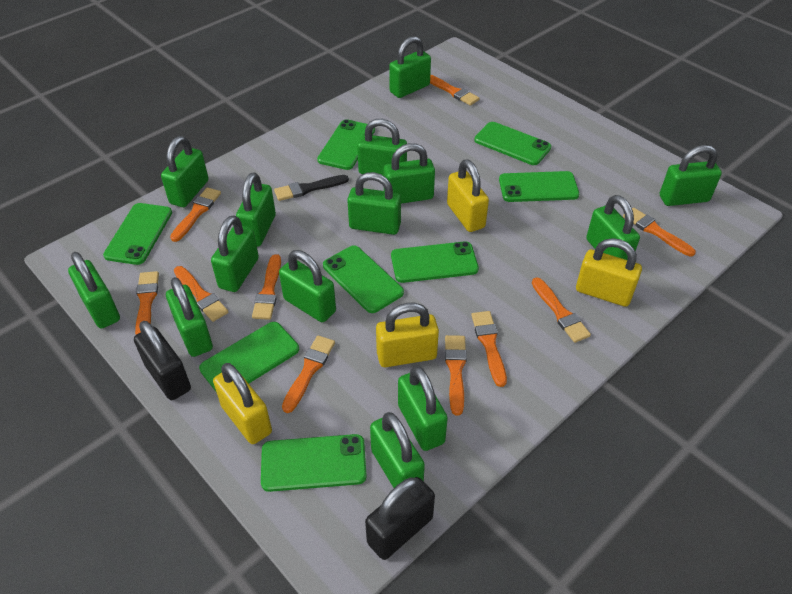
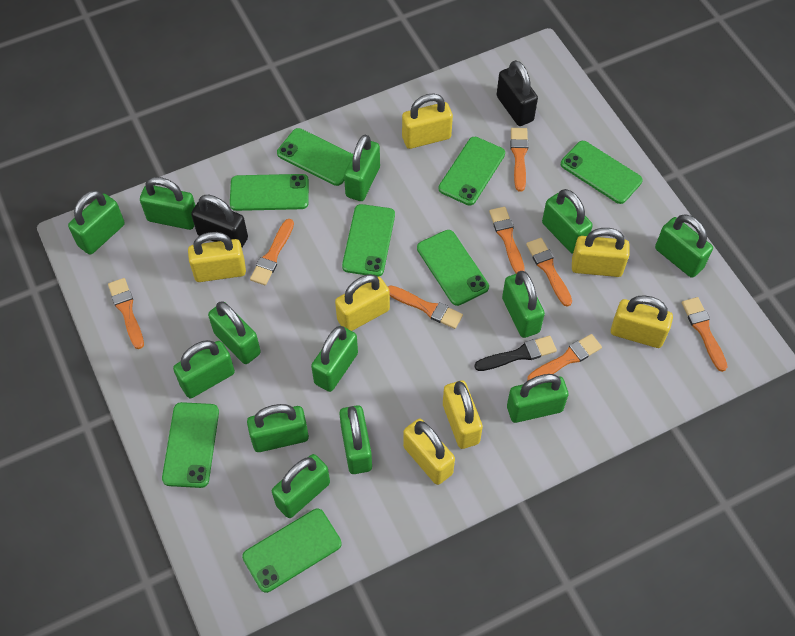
green padlock: [68,252,120,329] [161,136,209,207] [166,277,213,357] [211,215,259,292] [236,172,276,247] [279,250,336,322] [347,172,401,235] [357,119,407,176] [370,412,425,488] [384,143,435,204] [389,36,431,98] [398,366,448,451] [586,195,640,260] [660,145,722,206] = 14 -> [68,190,125,255] [140,177,196,230] [173,340,235,398] [208,302,261,364] [247,404,309,452] [272,454,330,518] [311,326,358,392] [339,405,372,474] [344,135,380,201] [502,271,545,338] [507,374,568,423] [542,189,593,254] [655,214,713,278] = 13
orange brush: [135,271,159,335] [170,187,221,242] [174,266,229,322] [252,254,281,320] [282,336,335,413] [430,75,480,106] [445,335,467,415] [471,311,507,387] [532,277,591,343] [623,208,696,257] = 10 -> [108,278,144,349] [250,219,294,285] [388,285,463,329] [489,207,525,274] [510,128,528,192] [526,238,572,307] [527,334,602,381] [682,297,728,372] = 8
yellow padlock: [213,363,272,444] [376,303,439,367] [447,159,489,232] [576,238,642,307] = 4 -> [188,232,246,282] [335,274,390,331] [402,93,453,149] [403,419,455,485] [443,380,483,449] [572,228,630,277] [611,295,673,348] = 7

